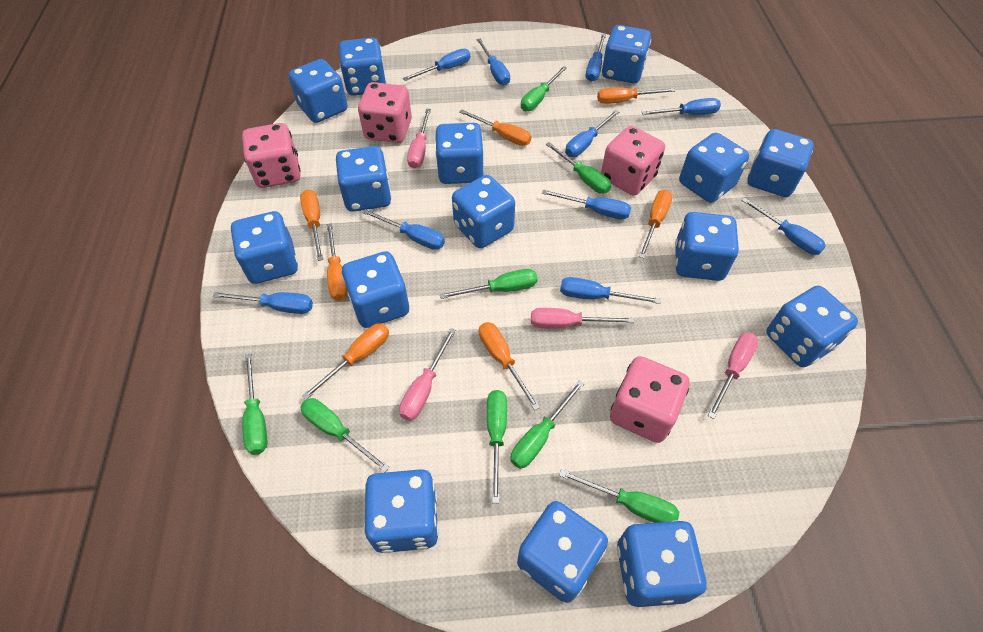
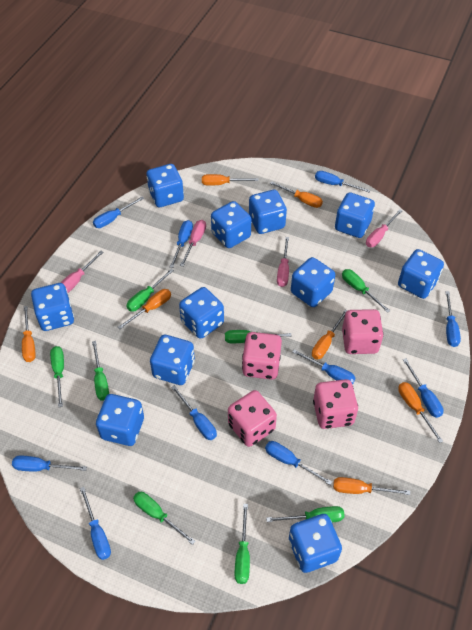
blue dice: [231,211,298,284] [289,59,348,123] [336,146,391,212] [339,38,386,96] [342,251,409,328] [364,469,439,553] [435,123,484,184] [452,175,515,248] [517,501,608,603] [602,25,651,83] [617,521,707,607] [675,212,739,281] [679,133,749,203] [747,129,814,197] [766,286,858,367] = 15 -> [31,283,74,331] [96,394,144,446] [147,164,184,207] [150,335,195,385] [179,287,224,339] [211,201,251,248] [249,190,287,234] [289,514,342,573] [291,257,335,307] [335,192,375,238] [398,249,444,299] = 11

